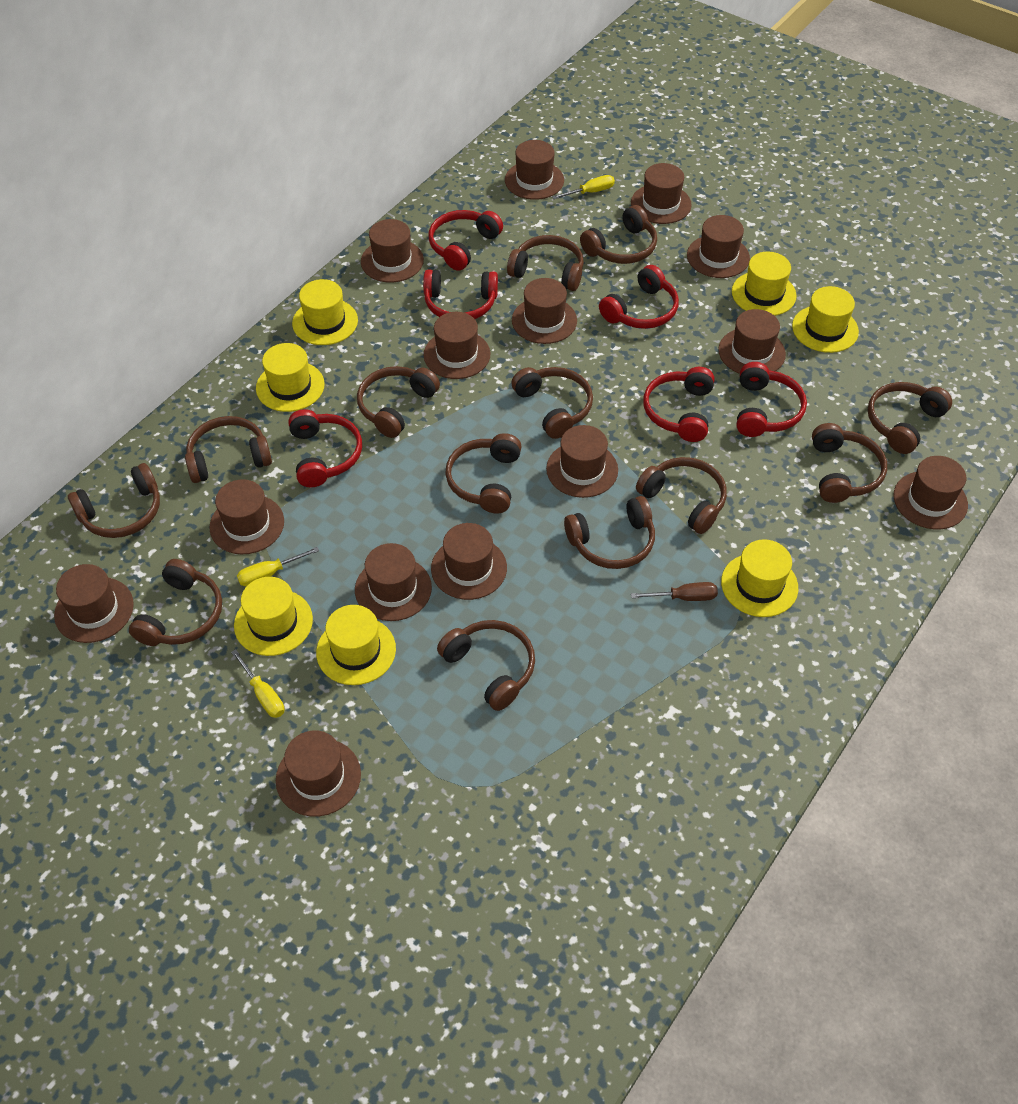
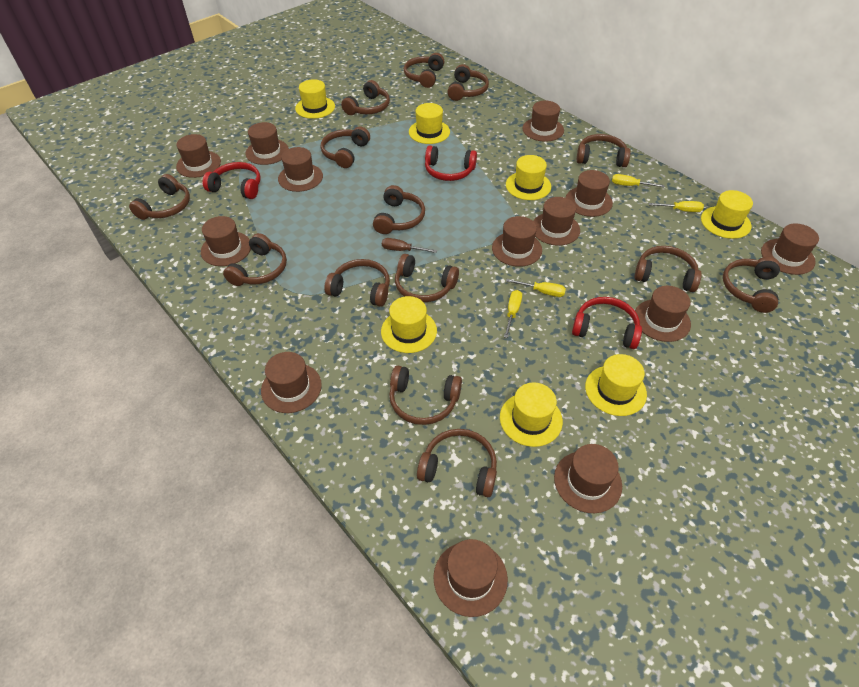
brown hat: [54,564,134,643] [209,479,284,555] [276,730,361,817] [355,543,432,621] [361,219,424,282] [424,312,490,379] [431,523,507,600] [505,140,564,200] [512,278,577,344] [546,425,618,498] [631,163,692,224] [687,215,750,278] [718,309,786,374] [893,456,968,529] = 14 -> [176,134,221,178] [201,216,251,266] [245,122,289,165] [261,352,322,413] [278,147,323,192] [433,539,508,617] [492,216,542,267] [522,101,564,142] [533,197,580,246] [554,444,622,513] [566,170,613,217] [635,286,691,342] [761,223,819,275] = 13
brown headphones: [68,463,160,538] [129,559,222,646] [185,416,272,483] [357,366,440,438] [437,620,535,711] [445,433,522,514] [507,235,584,291] [511,367,593,439] [564,496,655,569] [580,205,657,264] [636,457,727,534] [812,423,887,503] [868,382,952,454] = 13 -> [129,174,190,220] [223,233,287,286] [321,127,370,168] [324,259,390,307] [341,80,390,115] [373,185,425,234] [389,366,462,425] [395,254,459,302] [404,53,444,88] [417,429,497,497] [448,64,489,101] [577,134,630,167] [634,246,702,292] [723,257,780,313] = 14
red headphones: [288,409,362,487] [423,269,498,319] [429,210,503,271] [599,265,679,329] [643,367,715,442] [737,362,807,437] = 6 -> [202,162,261,199] [425,146,477,181] [572,297,642,349] = 3
yellow screwdriver: [231,649,285,718] [237,547,319,586] [552,175,615,199] = 3 -> [504,290,522,338] [506,279,566,297] [612,174,665,187] [649,201,704,212] = 4

